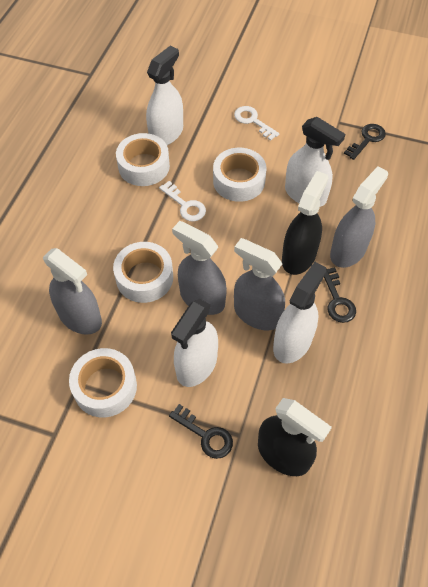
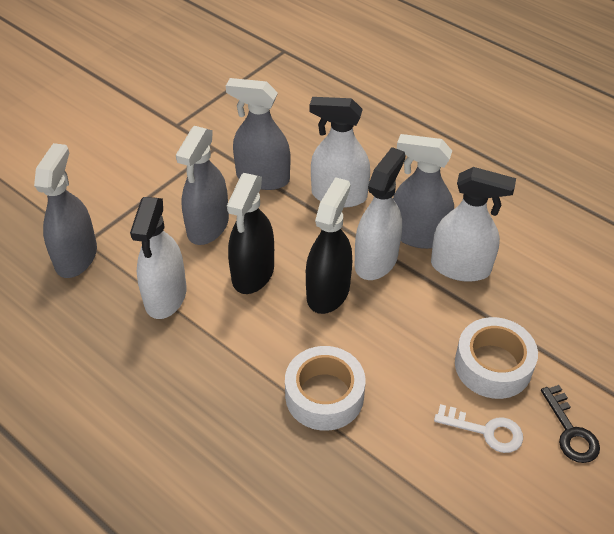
black key: [169,404,233,459] [324,267,356,323] [344,124,386,160] = 3 -> [541,385,600,463] = 1
white key: [159,181,206,221] [234,106,279,141] = 2 -> [434,404,523,453] = 1
white tape: [69,348,137,417] [113,242,173,303] [116,133,170,186] [213,148,267,202] = 4 -> [285,346,365,431] [455,317,538,399] = 2

